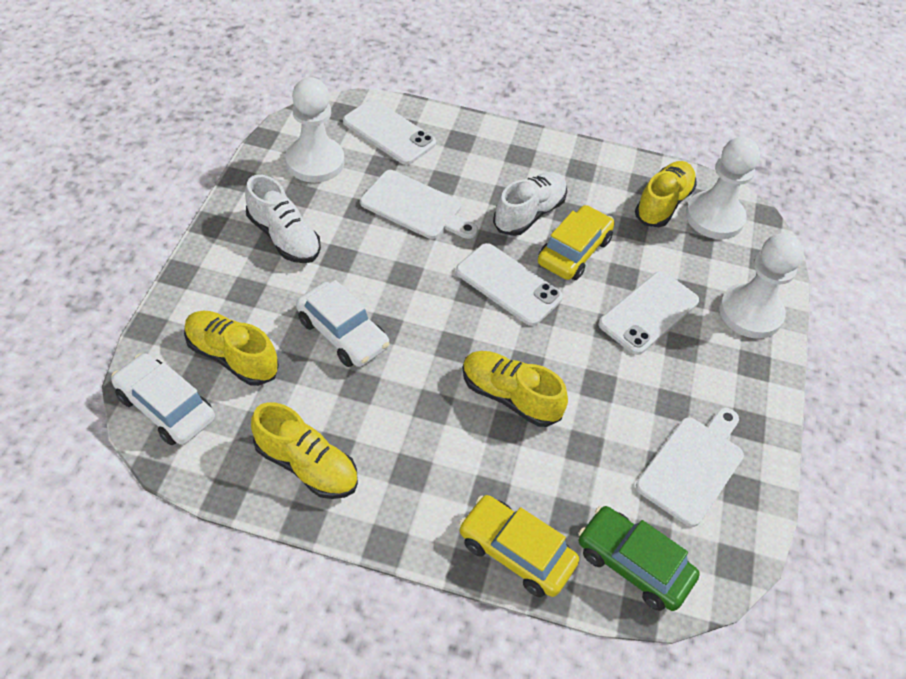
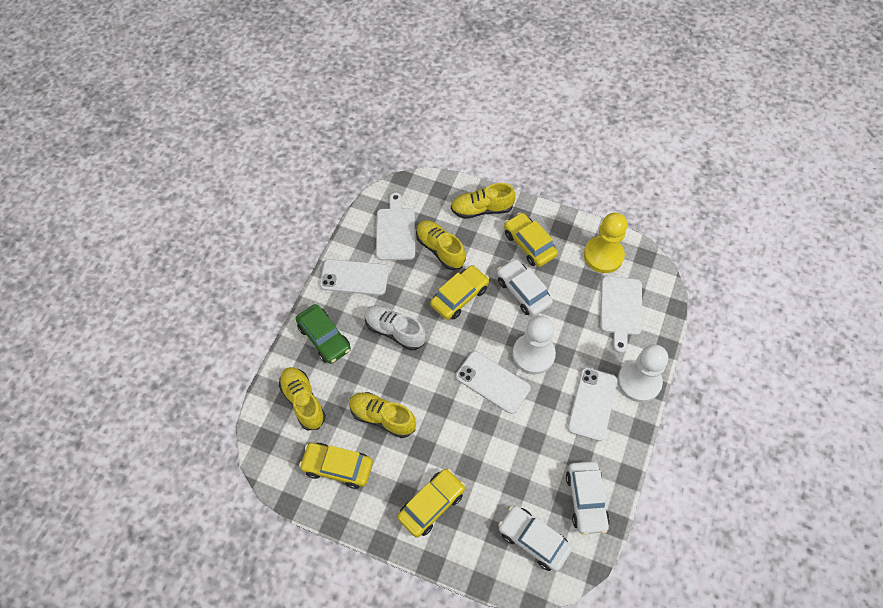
white car: [111,353,215,445] [296,280,389,367] = 2 -> [497,259,553,316] [498,506,572,572] [566,461,610,535] = 3
white pawn: [285,77,344,183] [686,137,760,239] [719,233,804,339] = 3 -> [512,316,556,375] [618,344,668,403] = 2
white shoe: [245,175,321,263] [493,172,567,236] = 2 -> [364,305,426,350] = 1
yellow car: [459,495,579,597] [538,205,614,280] = 2 -> [299,443,373,489] [397,469,465,537] [430,265,489,320] [504,213,558,267] = 4
yellow pawn: none = 0 -> [584,213,628,273] = 1

